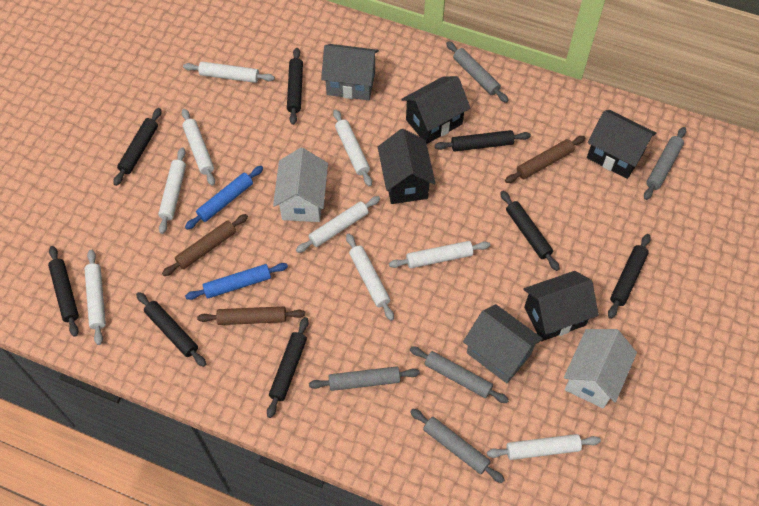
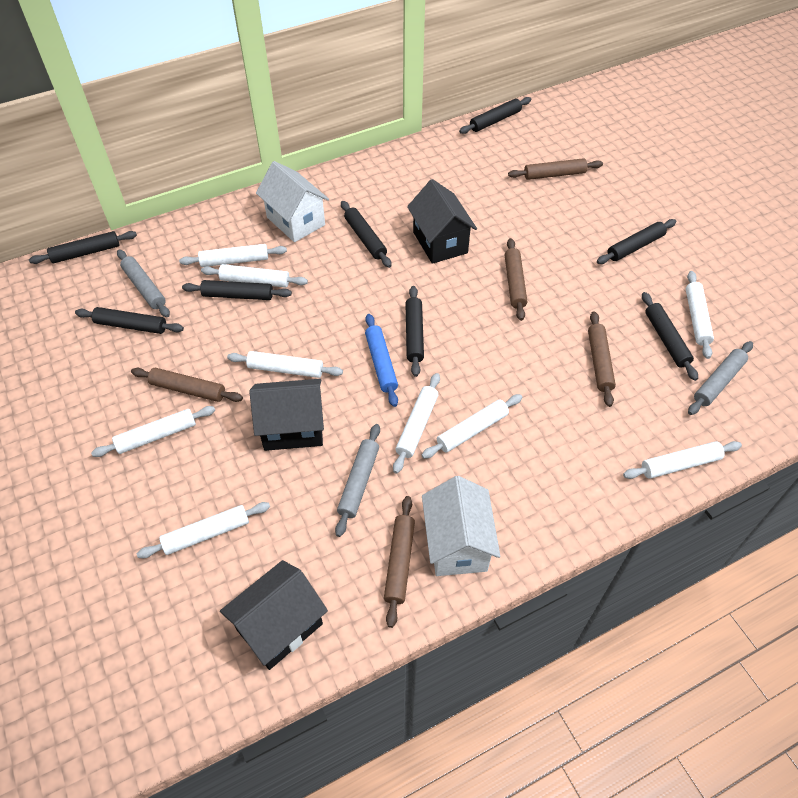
black house: [378,129,436,204] [401,76,470,144] [524,271,599,341] [587,110,656,179] = 4 -> [220,560,328,670] [249,379,324,451] [407,179,477,264] = 3
blue rolling pin: [185,166,263,230] [185,263,288,300] = 2 -> [365,314,398,407] = 1
brown rolling pin: [162,214,248,276] [197,306,305,325] [505,136,585,183] = 3 -> [131,368,243,402] [384,496,415,628] [505,238,527,321] [508,158,603,180] [588,311,616,407] = 5
grey house: [321,44,379,100] [463,304,543,383] = 2 -> none = 0
grey rolling pin: [309,366,420,391] [410,346,509,403] [410,409,505,483] [446,41,509,103] [644,127,686,200] = 5 -> [117,250,170,317] [335,424,380,537] [688,341,753,415] = 3

